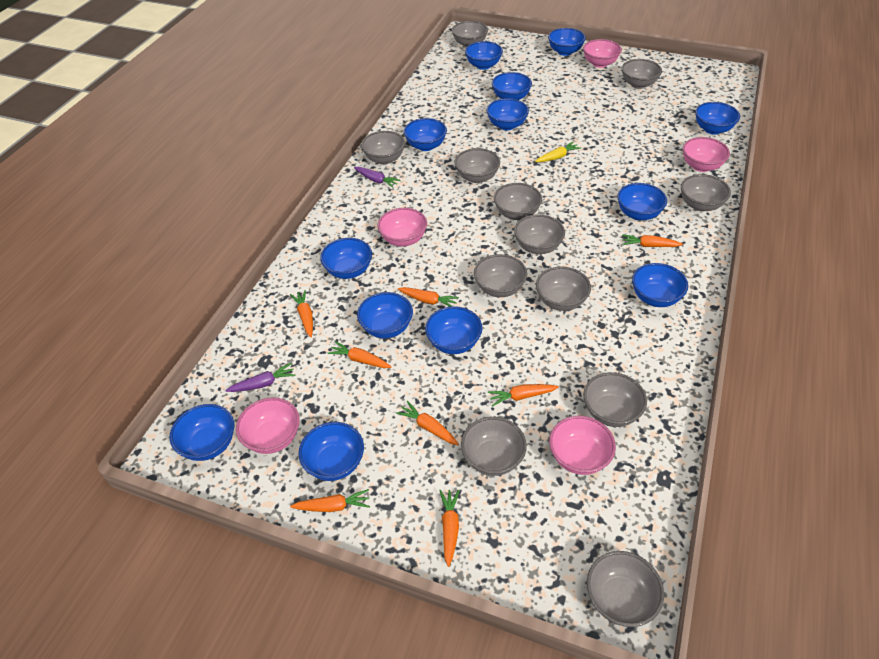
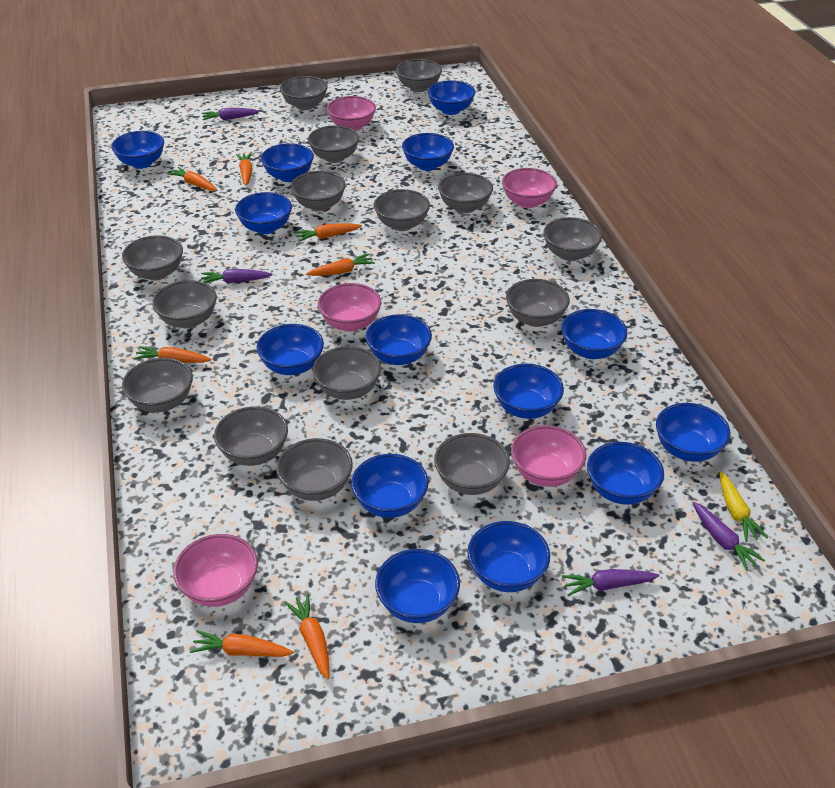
blue bowl: [170,404,234,461] [299,422,364,481] [320,238,372,279] [357,292,413,338] [404,118,447,151] [425,306,482,354] [465,41,503,70] [487,98,529,130] [492,72,532,100] [548,28,586,56] [617,183,667,221] [632,263,688,307] [695,102,740,135] = 13 -> [111,131,164,169] [235,192,292,234] [256,324,324,375] [261,143,314,182] [351,454,429,518] [366,314,432,365] [375,549,460,623] [402,133,454,171] [427,80,476,115] [467,521,550,592] [493,364,564,419] [561,309,628,359] [587,442,664,505] [656,403,731,462] = 14
grey bowl: [361,131,405,165] [452,21,488,47] [455,148,500,183] [461,417,527,476] [474,254,527,297] [494,183,542,220] [514,214,565,254] [536,266,591,311] [583,372,647,427] [587,551,664,627] [621,59,662,89] [681,174,731,212] = 12 -> [122,235,183,281] [122,358,193,412] [152,280,217,328] [214,406,288,466] [276,438,353,501] [280,76,328,110] [291,171,346,211] [308,125,359,163] [312,346,381,400] [374,189,430,231] [396,59,442,92] [434,433,510,495] [438,173,493,213] [506,279,570,327] [543,217,602,261] = 15
orange carrot: [290,290,313,337] [290,489,370,512] [328,341,391,368] [396,401,459,445] [398,287,459,307] [439,489,460,567] [488,384,559,407] [622,235,683,247] = 8 -> [133,346,212,363] [167,167,217,191] [190,630,294,657] [236,153,253,186] [285,594,330,679] [295,223,362,242] [306,253,375,276] = 7
purple carrot: [225,363,296,392] [354,167,401,188] = 2 -> [201,269,272,283] [202,108,260,120] [562,569,659,596] [693,502,765,571] = 4

